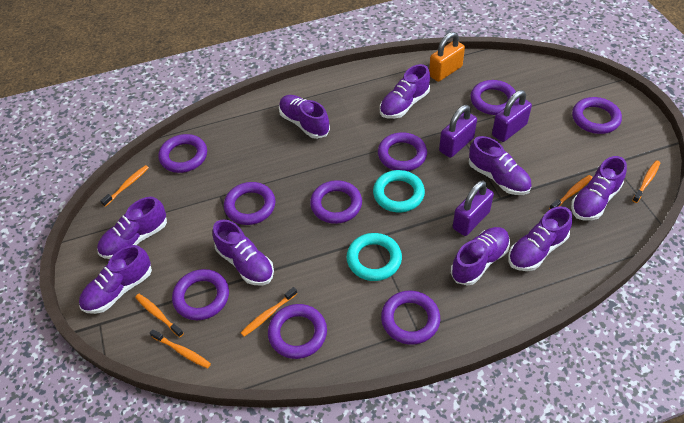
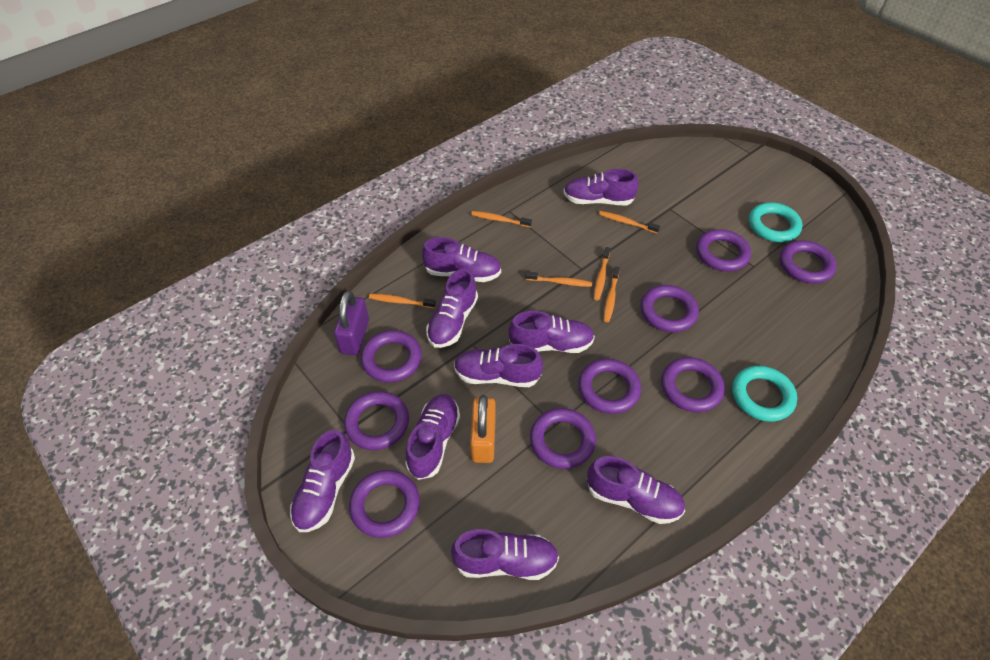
purple padlock: [439,105,477,158] [453,181,494,236] [492,90,532,142] = 3 -> [334,291,369,355] = 1

